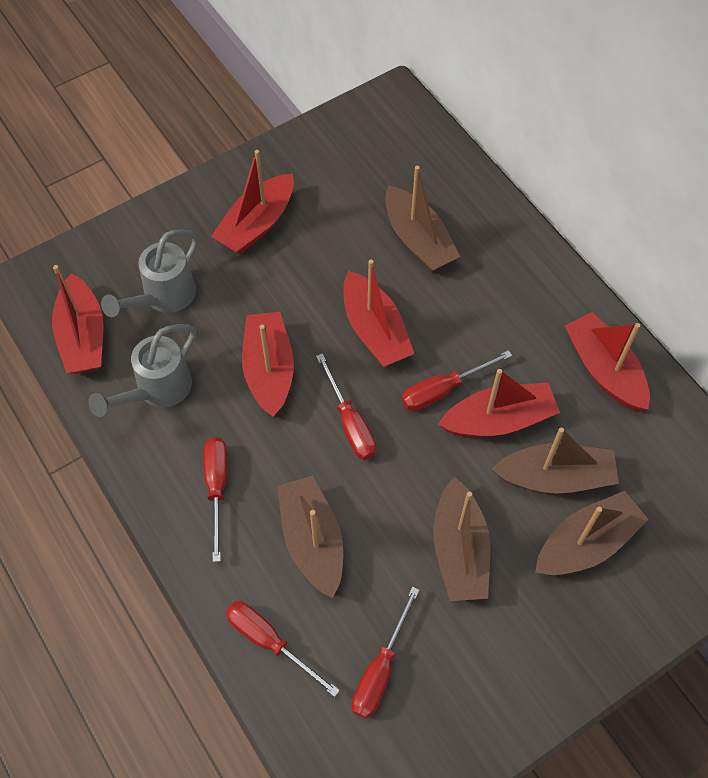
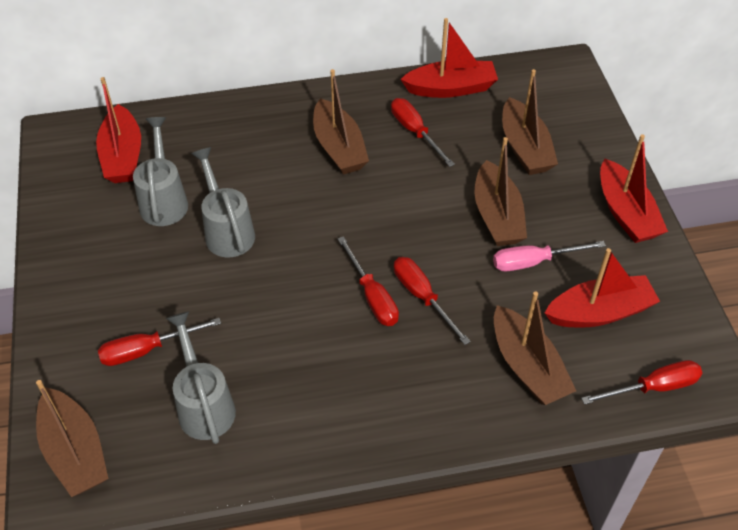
grey watering can: [88,324,196,417] [101,229,198,317] = 2 -> [133,117,188,226] [166,311,236,444] [191,147,255,258] = 3
pink screwdriver: none = 0 -> [493,241,606,271] = 1
red boat: [52,265,104,374] [211,150,294,254] [242,312,294,417] [343,259,414,367] [438,369,560,437] [565,312,650,411] = 6 -> [96,77,141,183] [401,18,498,98] [545,248,660,327] [600,134,668,243] = 4

